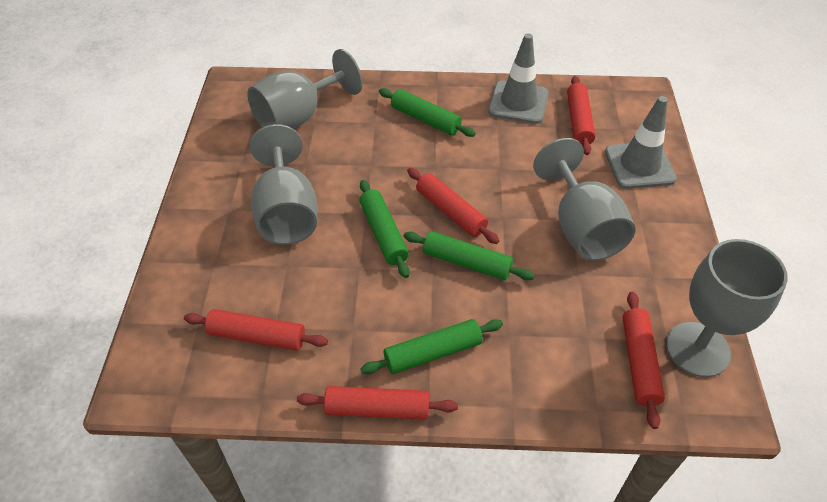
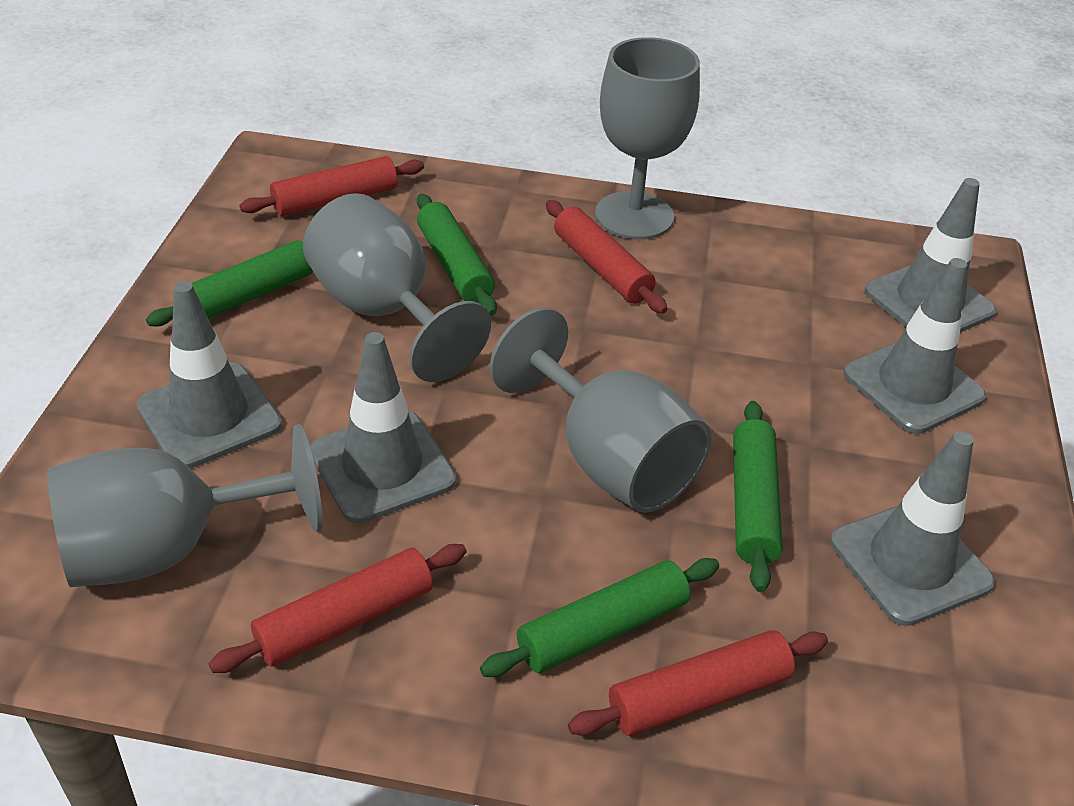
grey traffic cone: [488,33,549,124] [605,96,677,189] = 2 -> [137,281,282,469] [310,332,456,523] [830,431,995,626] [843,258,986,434] [864,178,996,332] = 5
red rolling pin: [184,309,328,351] [297,386,458,420] [407,168,499,244] [567,76,595,155] [622,292,665,429] = 5 -> [209,544,467,673] [240,156,424,216] [546,200,668,314] [568,630,828,736] = 4

